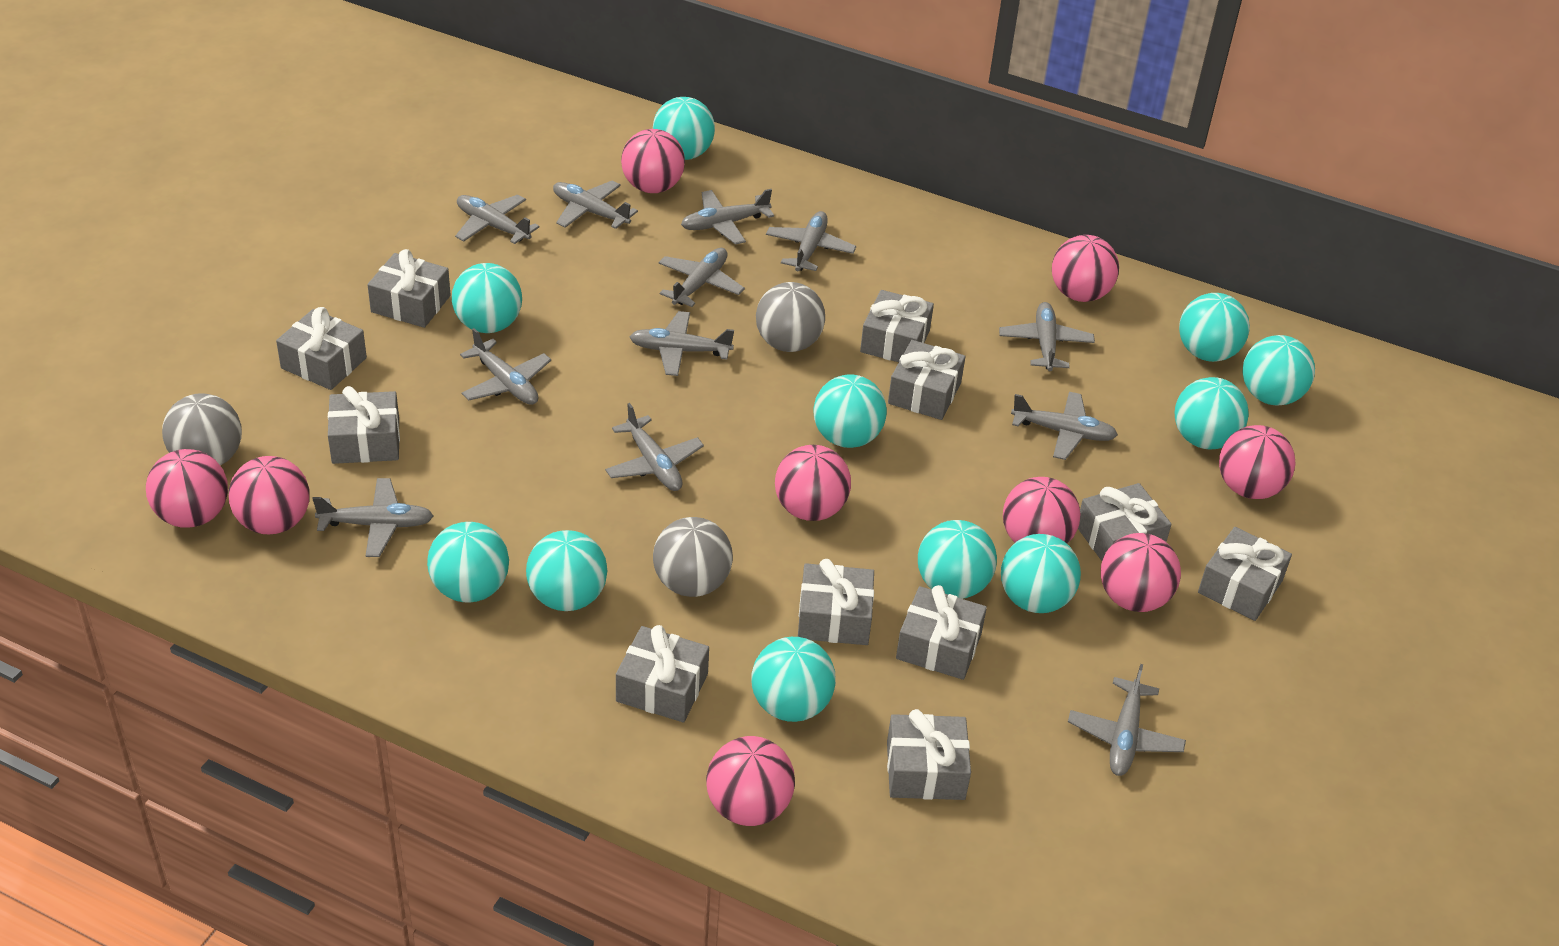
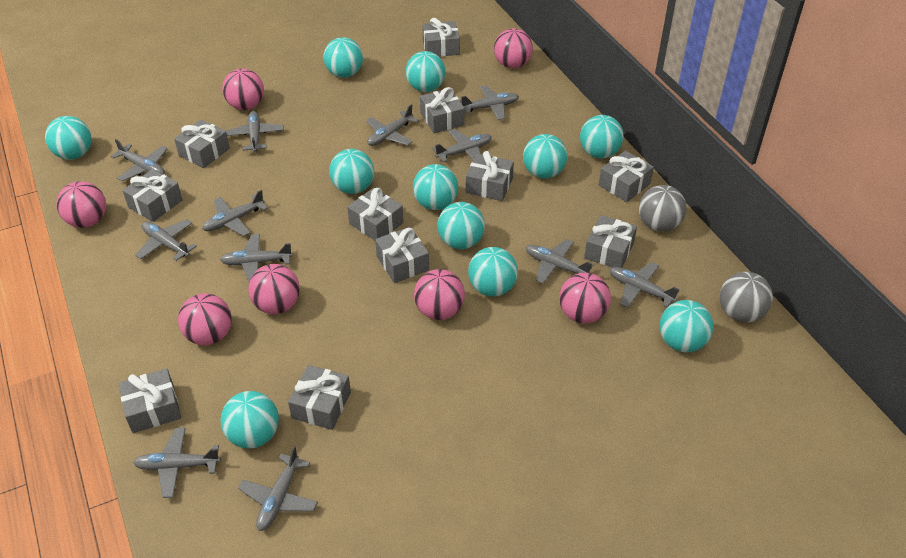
grey ball: [162,393,242,465] [653,517,733,597] [756,282,825,352] = 3 -> [639,185,687,232] [720,272,773,323] = 2
pink ball: [146,449,228,528] [229,456,310,534] [621,129,685,193] [706,736,795,826] [775,445,851,521] [1003,477,1080,544] [1052,235,1119,302] [1101,533,1181,612] [1219,425,1296,499] = 9 -> [56,181,106,228] [178,293,232,346] [222,68,264,110] [248,264,300,314] [414,269,465,320] [494,28,533,68] [559,273,611,324] = 7

